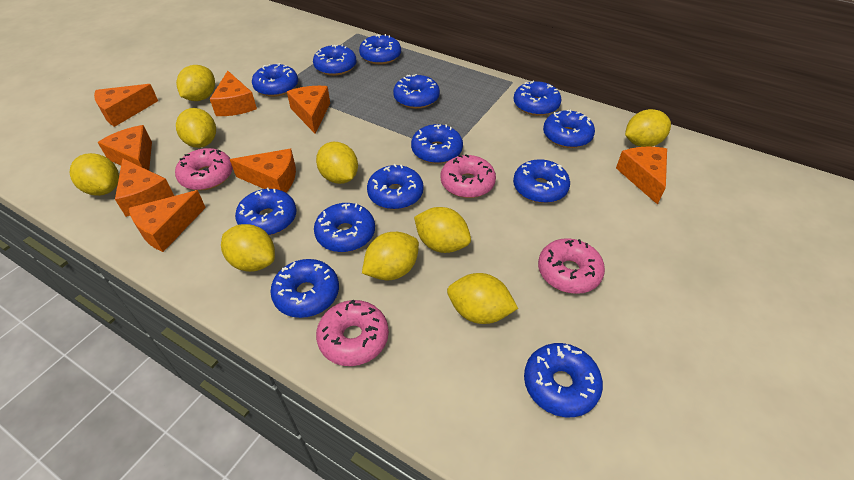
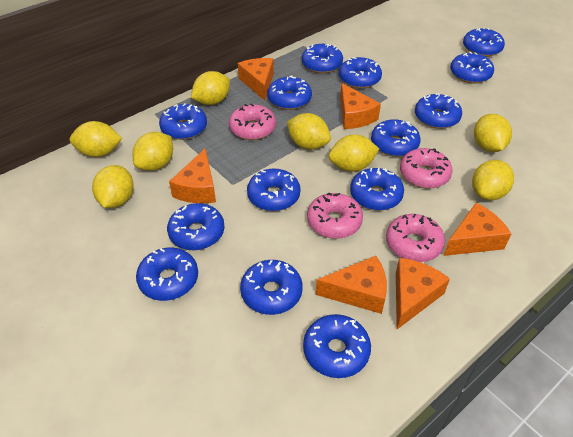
blue donut: [235,188,297,235] [252,63,298,97] [270,259,339,318] [313,45,356,76] [314,203,375,252] [359,34,401,64] [367,164,424,210] [393,74,440,109] [411,124,463,164] [513,81,561,116] [513,159,570,203] [524,343,603,417] [543,109,595,148] = 13 -> [136,247,198,301] [159,103,207,140] [167,203,225,250] [240,260,303,315] [247,168,300,211] [267,76,312,110] [302,44,343,73] [303,314,371,378] [339,57,382,88] [350,168,404,210] [371,119,421,157] [415,93,462,129] [450,52,494,84] [463,27,505,57] = 14
orange cheese: [94,84,158,127] [97,125,152,170] [115,159,174,217] [129,190,206,252] [210,71,257,116] [230,149,296,193] [287,86,330,133] [616,147,667,205] = 8 -> [169,148,216,203] [238,58,274,101] [316,256,387,314] [340,83,381,129] [396,258,450,329] [444,203,511,256] = 6
yellow lemon: [70,153,119,196] [176,65,215,101] [176,108,216,148] [221,224,275,272] [316,142,358,184] [362,232,419,280] [414,207,471,253] [447,273,518,324] [625,109,671,147] = 9 -> [70,121,122,157] [92,165,134,208] [132,132,173,171] [191,71,230,105] [287,113,331,150] [329,135,379,172] [472,160,514,200] [474,114,512,152] = 8

